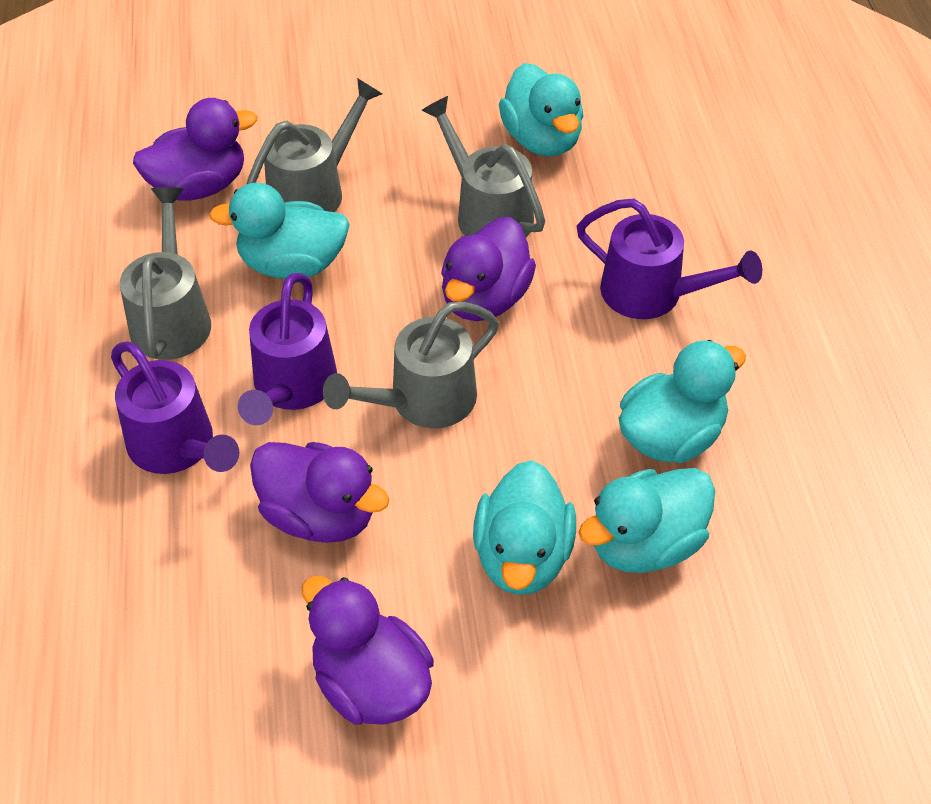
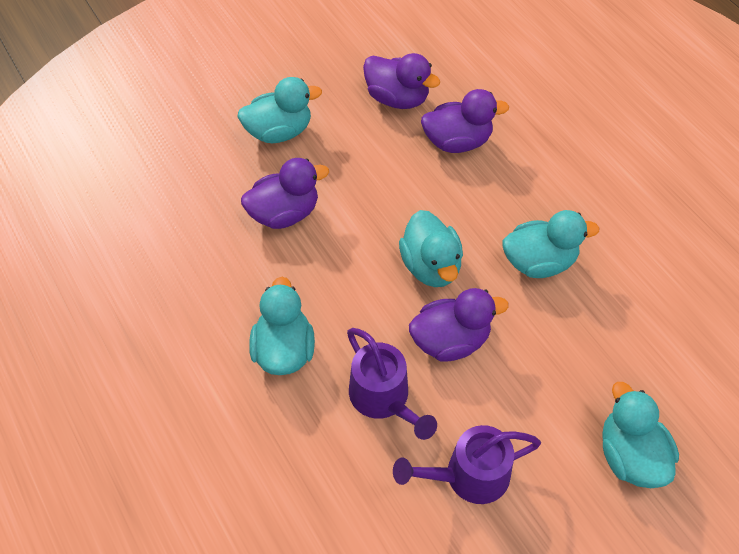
grey watering can: [120,187,211,360] [246,78,382,212] [323,302,499,428] [421,96,545,237] = 4 -> none = 0
purple watering can: [111,341,239,474] [238,273,337,425] [576,199,762,319] = 3 -> [347,328,437,440] [393,425,541,504] = 2

